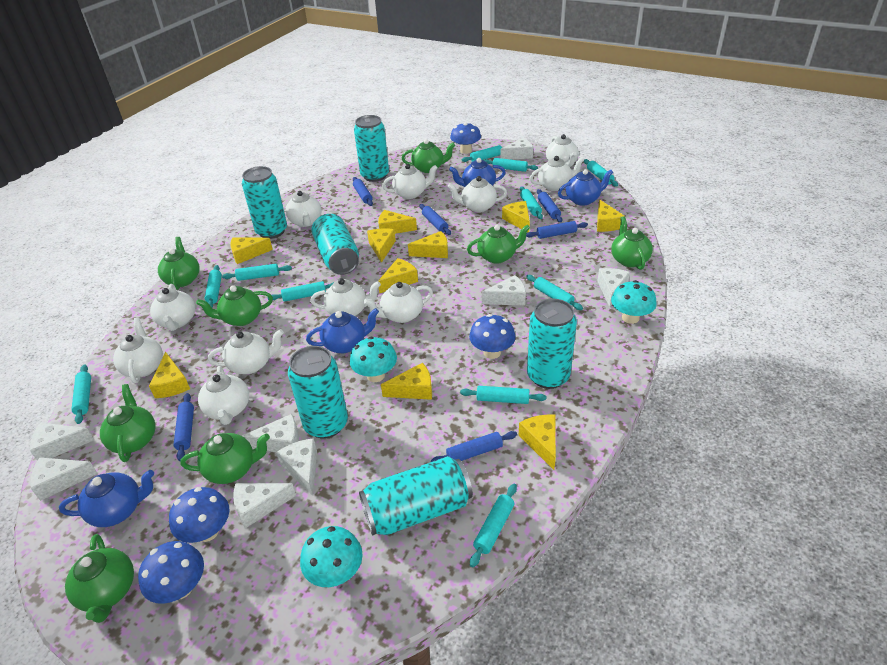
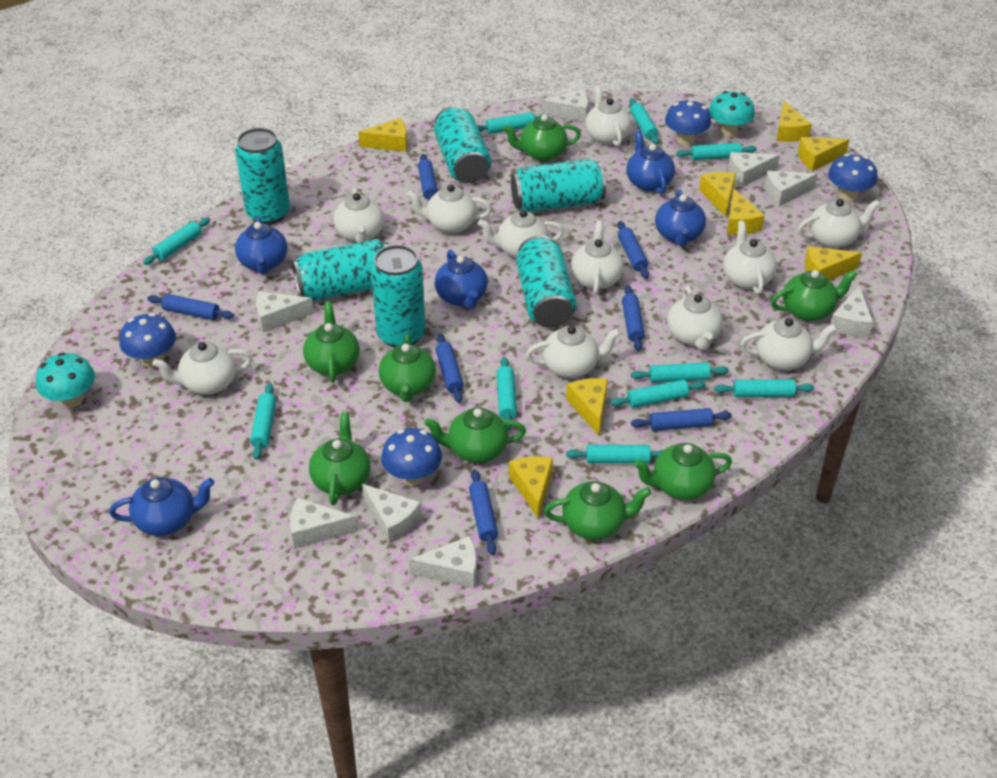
blue rolling pin: [173,393,194,461] [353,177,373,206] [420,204,451,235] [431,431,517,462] [526,221,588,239] [537,189,562,222] = 6 -> [147,294,234,320] [418,154,438,202] [436,334,464,403] [469,469,498,555] [617,221,649,279] [622,285,645,351] [631,408,732,431] = 7
blue teapot: [59,470,154,527] [306,308,379,353] [449,158,506,187] [558,169,613,206] = 4 -> [109,477,214,536] [235,216,287,274] [435,250,488,309] [626,130,675,194] [655,189,706,246] = 5
turquoise mushroom: [300,526,363,587] [350,337,397,382] [611,280,657,324] = 3 -> [36,353,95,408] [709,91,755,137] = 2
turquoise rolling pin: [71,365,91,424] [205,265,222,308] [222,264,292,281] [267,281,334,302] [460,386,546,404] [462,145,502,162] [470,484,517,567] [484,158,538,172] [520,186,543,219] [526,275,583,310] [584,159,618,187] = 11 -> [143,217,210,265] [250,383,276,460] [477,112,548,134] [497,357,517,430] [566,445,664,463] [610,380,705,408] [629,99,659,144] [631,363,729,383] [676,143,757,160] [714,379,814,397] = 10
yellow cheese: [149,352,190,398] [230,237,273,264] [367,228,396,263] [378,210,417,234] [378,258,418,294] [381,363,432,400] [408,231,448,258] [502,201,530,233] [519,414,556,470] [597,199,625,232] = 10 -> [358,118,407,152] [509,456,553,519] [566,378,608,436] [699,172,736,217] [727,189,765,235] [776,101,812,142] [798,137,849,171] [805,246,862,280] = 8

